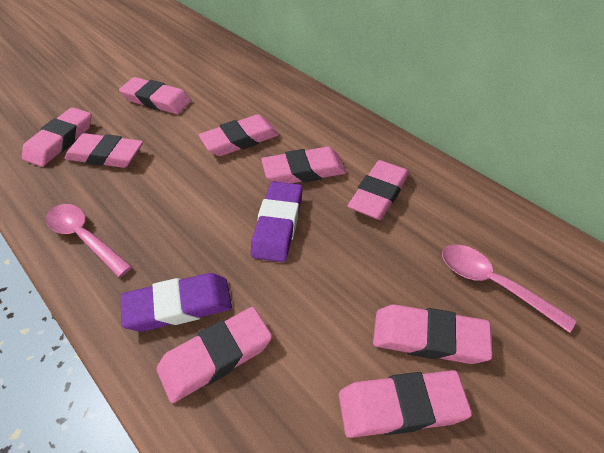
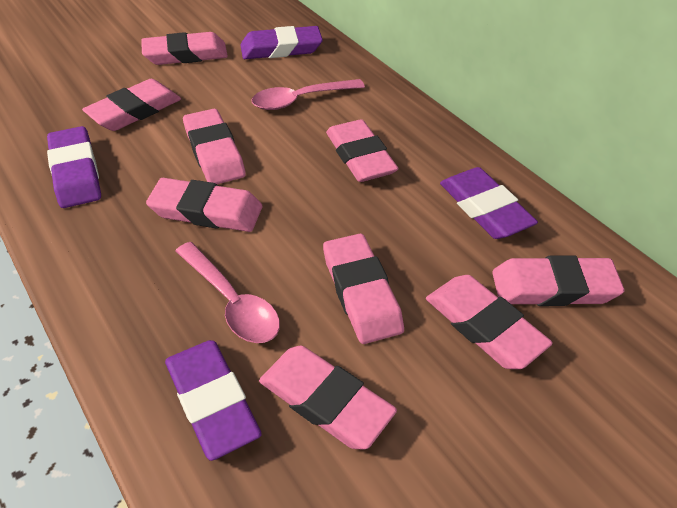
purple eraser: [121,273,232,331] [251,181,302,262] = 2 -> [47,126,101,208] [165,340,262,461] [240,26,323,59] [440,167,538,239] = 4

